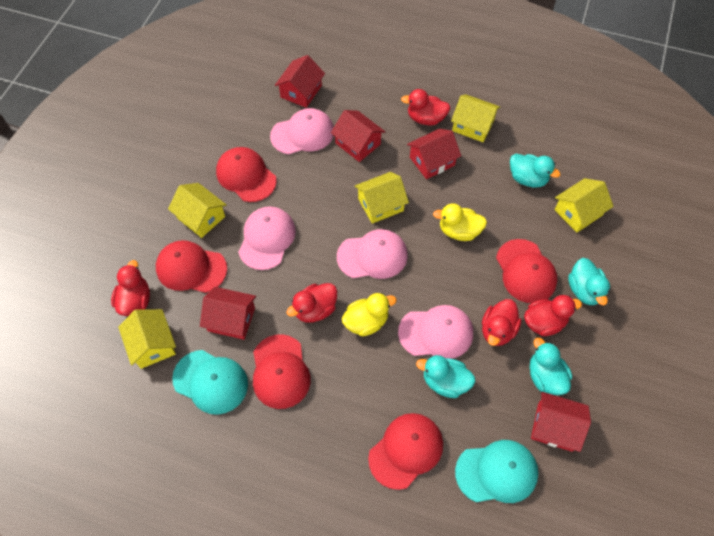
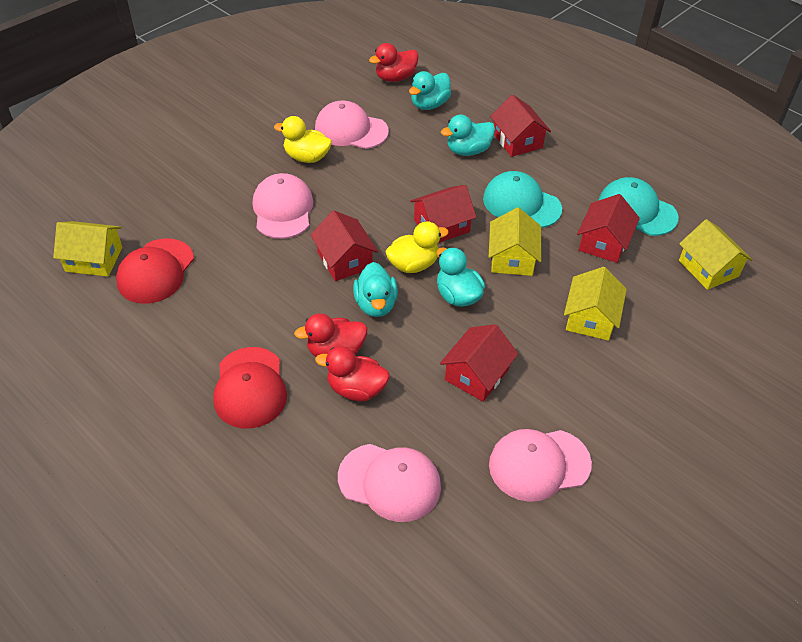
red cap: [156,240,227,293] [216,147,277,202] [253,334,311,409] [368,413,443,490] [496,239,558,303] = 5 -> [116,238,194,304] [213,347,287,429] = 2
red duck: [111,260,150,316] [286,283,337,323] [401,89,450,125] [482,299,522,346] [524,295,582,336] = 5 -> [294,313,368,357] [315,346,390,401] [369,43,419,82] = 3
yellow house: [118,309,176,369] [168,183,226,238] [355,172,409,224] [451,94,500,142] [555,178,614,232] = 5 -> [53,221,122,277] [489,207,541,276] [564,267,627,341] [679,219,753,290] = 4

